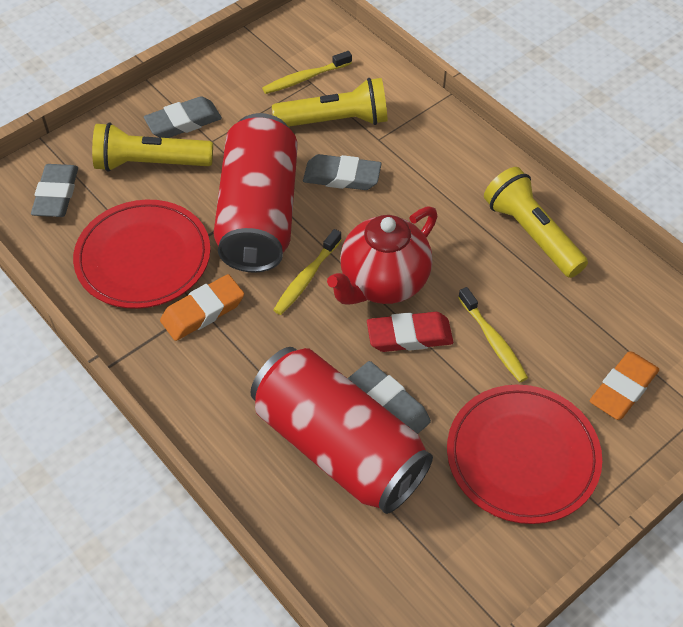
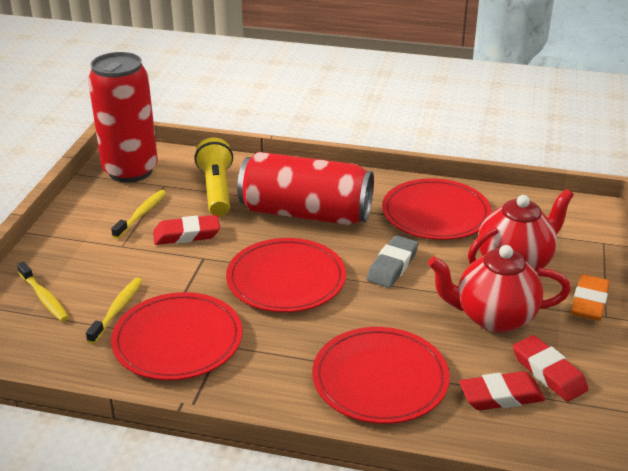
grey eraser: [31,164,78,217] [144,96,222,138] [303,154,382,190] [348,361,431,434] = 4 -> [367,235,418,288] = 1
orange eraser: [160,274,244,341] [590,351,659,420] = 2 -> [571,274,610,321] = 1
red eraser: [367,312,453,352] = 1 -> [153,215,220,245] [459,371,545,410] [513,335,588,402] = 3
red plate: [73,200,210,309] [447,385,602,524] = 2 -> [111,292,242,380] [226,238,346,312] [312,327,450,424] [382,178,492,240] = 4
red teapot: [327,206,437,304] = 1 -> [428,245,571,333] [468,189,574,272] = 2
yellow flashlight: [92,123,213,172] [272,78,388,127] [484,167,588,278] = 3 -> [194,138,233,217] = 1

